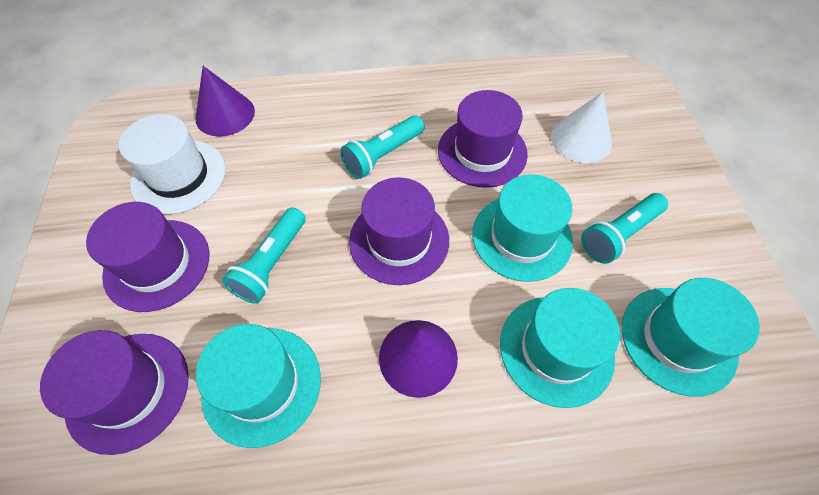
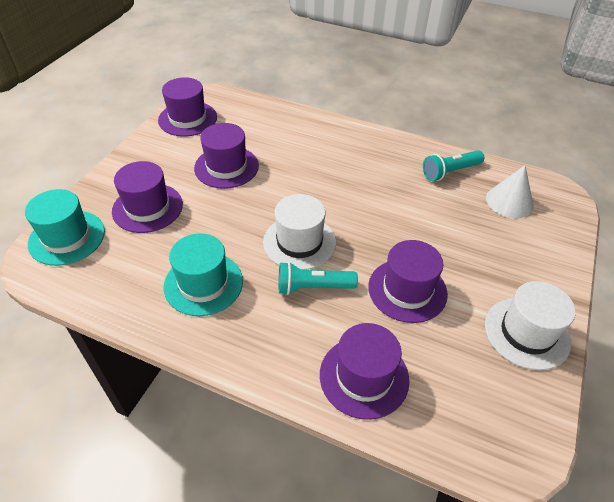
purple cone: [195,66,255,137] [379,320,458,398] = 2 -> none = 0
purple hat: [40,330,189,455] [86,202,209,312] [349,177,449,285] [438,90,528,188] = 4 -> [112,161,183,233] [158,77,217,137] [194,123,259,189] [320,323,409,420] [368,240,448,323] = 5
turquoise flashlight: [222,207,306,304] [340,115,424,179] [581,193,668,264] = 3 -> [278,262,358,295] [423,150,484,181] = 2
turquoise hat: [196,324,321,448] [472,174,573,282] [500,288,620,408] [622,278,760,397] = 4 -> [25,189,105,266] [163,233,243,316] = 2
white hat: [119,114,226,214] = 1 -> [263,194,336,270] [485,281,576,370] = 2

